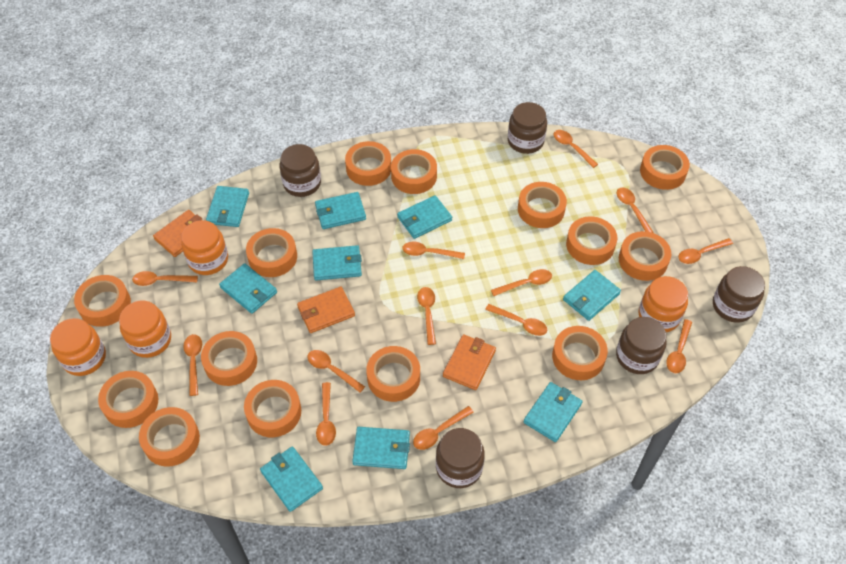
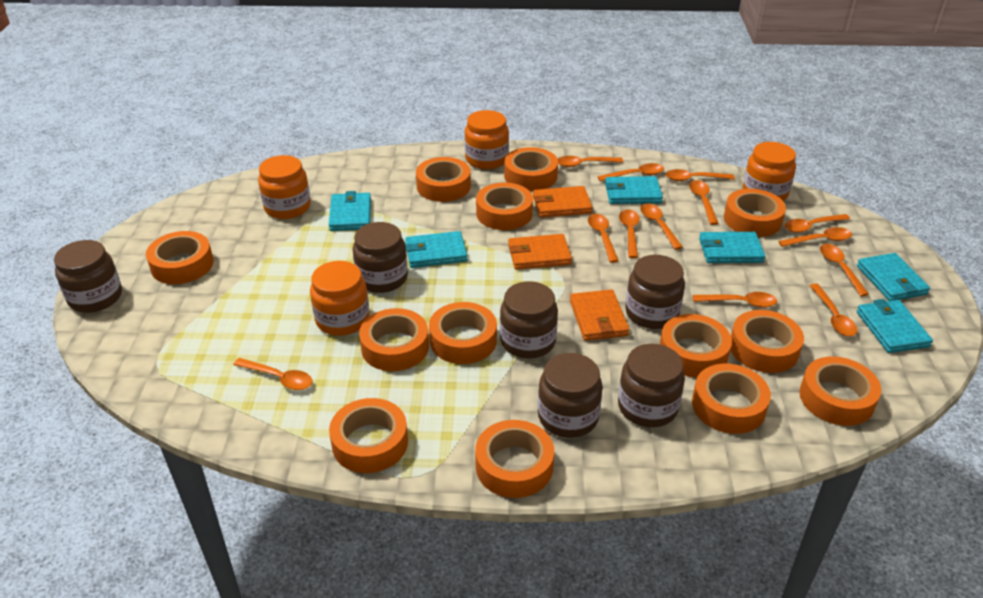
brown jar: [280,144,321,197] [436,428,485,488] [508,102,547,154] [616,317,667,374] [713,266,765,323] = 5 -> [54,240,122,313] [353,222,408,293] [500,281,558,359] [538,353,603,438] [618,343,685,427] [626,255,685,329] = 6
orange tape: [74,275,131,327] [98,371,158,428] [139,407,200,467] [201,331,257,386] [244,380,301,437] [246,228,297,277] [345,141,391,186] [366,346,420,402] [391,149,437,194] [518,182,567,228] [552,326,608,380] [566,216,617,265] [619,231,671,281] [640,145,690,190] = 14 -> [146,231,214,284] [329,398,408,473] [359,308,429,371] [416,157,471,202] [429,302,497,364] [475,420,554,498] [476,183,533,230] [504,147,558,191] [660,314,732,378] [692,364,771,434] [724,188,786,237] [731,310,804,373] [800,356,881,426] = 13
turquoise wallet: [206,186,249,227] [219,263,277,314] [260,446,323,512] [312,245,362,281] [315,192,366,229] [352,427,410,469] [397,195,452,239] [523,382,583,442] [563,270,621,321] = 9 -> [329,191,371,231] [405,231,468,268] [605,176,663,204] [699,232,766,263] [857,253,930,301] [857,299,933,353] = 6

